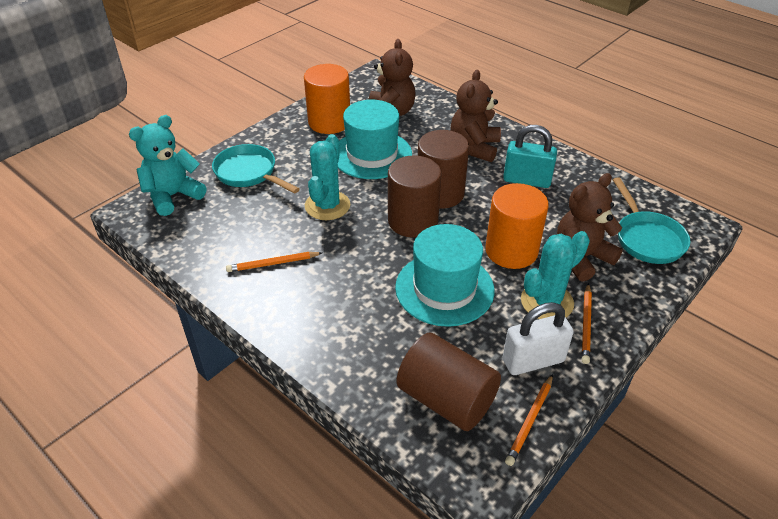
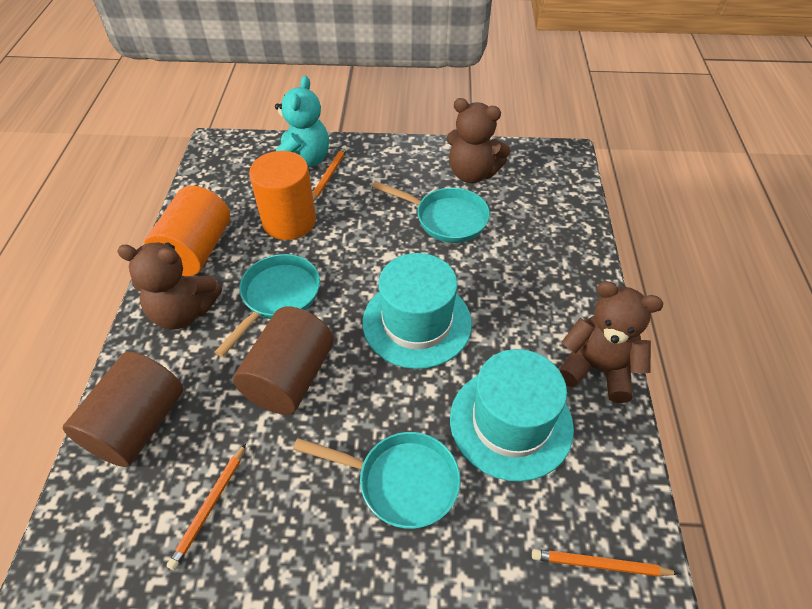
brown cylinder: [388,156,442,238] [396,332,501,431] [418,130,469,209] = 3 -> [63,352,183,467] [233,307,334,415] = 2
turquoise cactus: [305,134,350,220] [521,231,590,319] = 2 -> none = 0
turquoise padlock: [503,125,557,188] = 1 -> none = 0
turquoise pan: [212,144,300,194] [613,177,690,264] = 2 -> [215,254,320,357] [293,432,460,529] [372,181,490,243] = 3
white padlock: [503,302,574,375] = 1 -> none = 0

